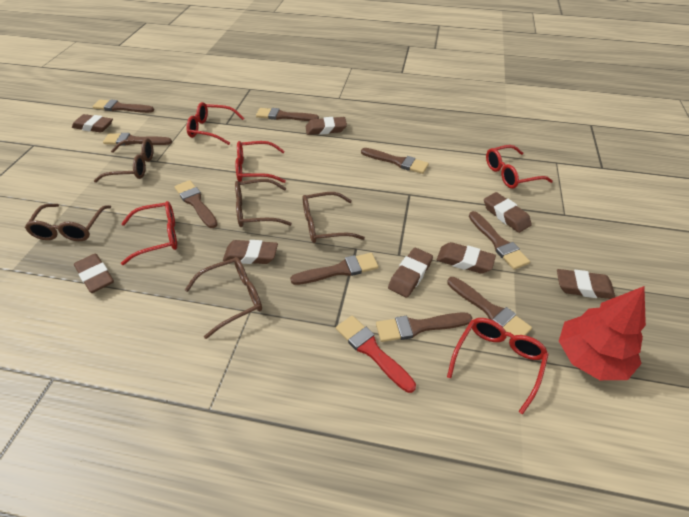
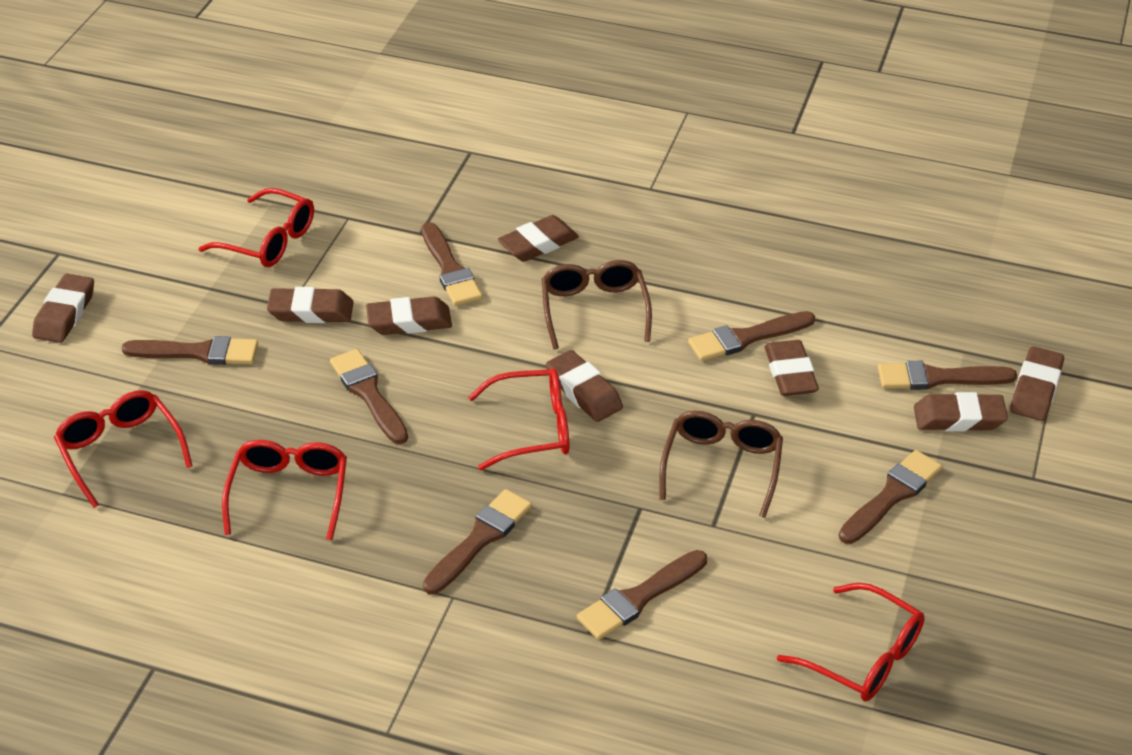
brown brush: [93,100,154,113] [103,133,172,146] [174,180,218,228] [256,108,319,121] [290,253,378,285] [361,148,429,174] [376,312,472,342] [447,277,532,336] [469,211,530,270] = 9 -> [122,336,258,365] [330,349,408,444] [421,222,483,306] [423,489,532,594] [577,550,707,640] [688,311,815,361] [839,450,942,544] [878,361,1017,390] = 8
brown glasses: [25,204,111,241] [94,138,153,183] [185,257,262,339] [235,179,292,227] [302,192,365,243] = 5 -> [542,260,652,349] [659,411,783,518] = 2
red brush: [336,315,416,393] = 1 -> none = 0
red tree: [559,286,646,380] = 1 -> none = 0

